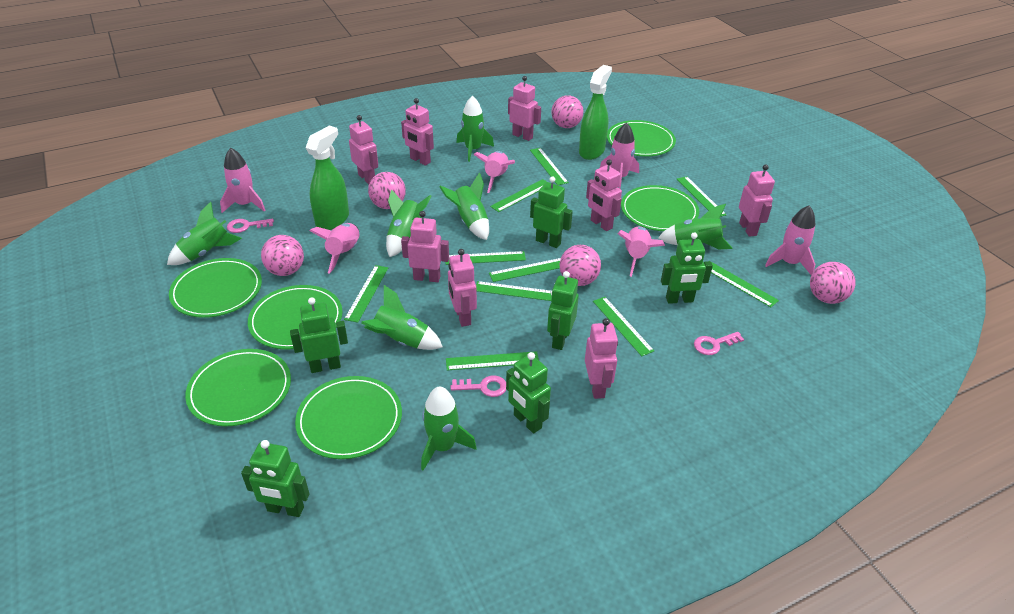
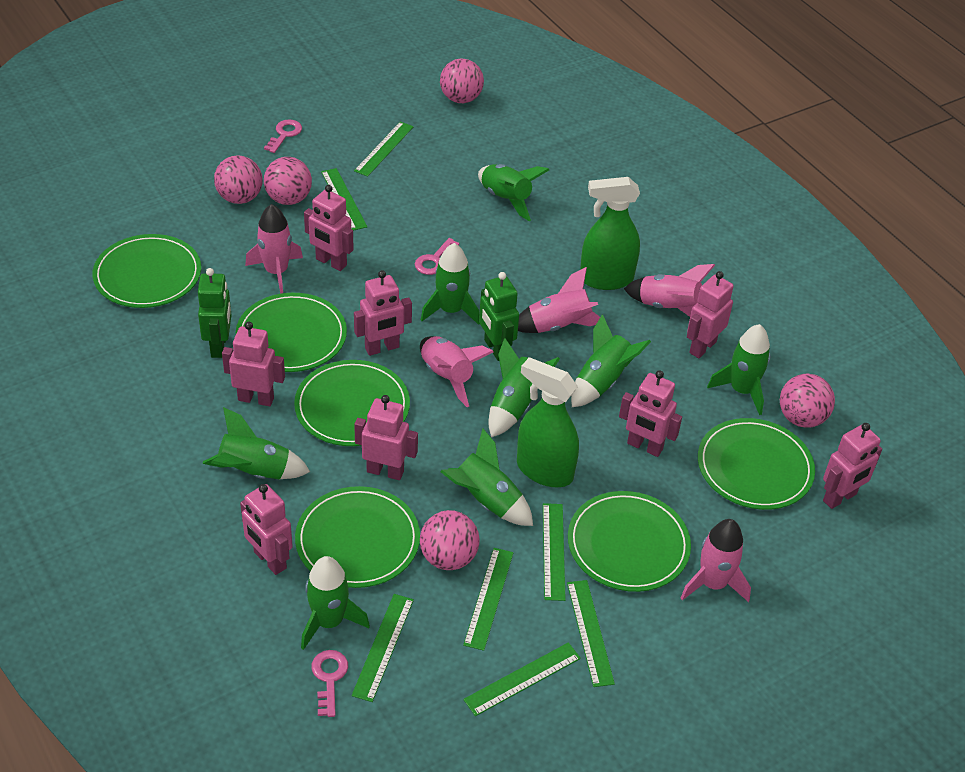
green robot: [241,440,310,517] [290,297,348,373] [506,352,551,433] [530,176,573,248] [547,271,579,350] [661,232,713,304] = 6 -> [198,268,232,358] [479,272,519,361] = 2
green rocket: [167,202,242,265] [361,285,443,350] [386,189,431,257] [421,387,477,471] [439,172,489,240] [456,96,494,162] [658,204,733,249] = 7 -> [203,407,310,479] [301,556,370,650] [421,243,480,325] [440,429,533,526] [478,164,549,221] [488,338,560,437] [571,314,651,407] [707,324,770,415] = 8
green ruler: [344,265,388,323] [445,251,526,265] [446,351,539,370] [476,281,552,301] [489,258,561,282] [490,179,547,212] [530,148,569,185] [593,297,654,356] [677,176,727,217] [711,262,779,307] = 10 -> [321,168,367,231] [352,594,414,702] [354,122,414,177] [463,548,514,651] [463,642,581,716] [543,503,566,601] [567,580,615,687] = 7
pink rocket: [220,148,266,213] [309,223,359,274] [473,151,515,193] [600,122,639,189] [618,226,665,277] [765,205,815,275] = 6 -> [245,204,303,294] [420,336,494,407] [518,267,600,333] [624,264,715,317] [681,519,751,602] = 5

